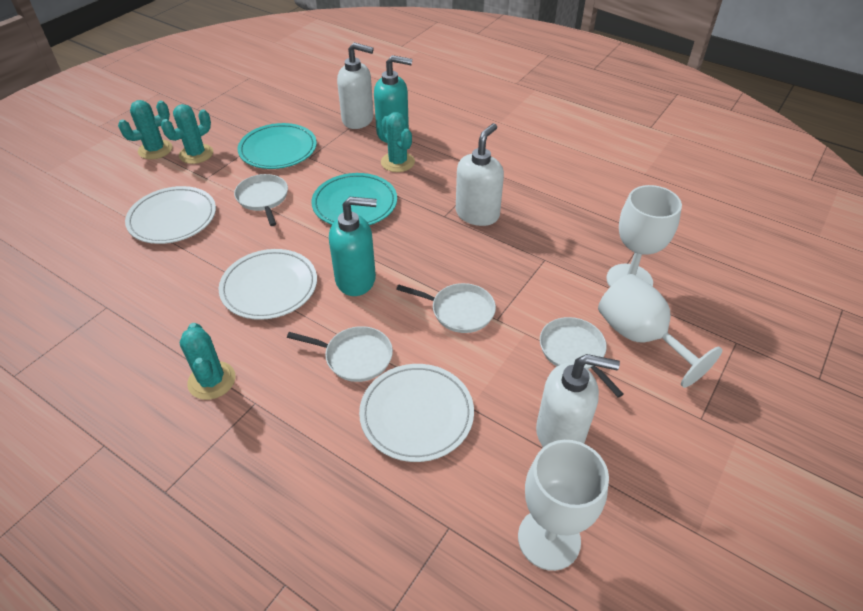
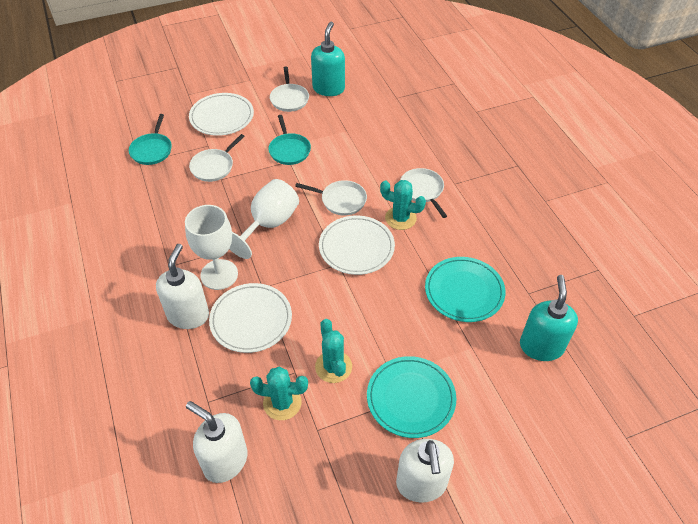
turquoise cactus: [118,100,172,159] [161,104,213,164] [180,323,236,400] [381,112,415,172] = 4 -> [250,367,308,420] [315,319,352,383] [380,180,426,230] = 3
turquoise pan: none = 0 -> [129,114,172,165] [268,115,311,165] = 2
white goblet: [518,440,609,571] [598,274,723,388] [606,185,682,287] = 3 -> [185,205,238,290] [229,179,299,259] = 2

